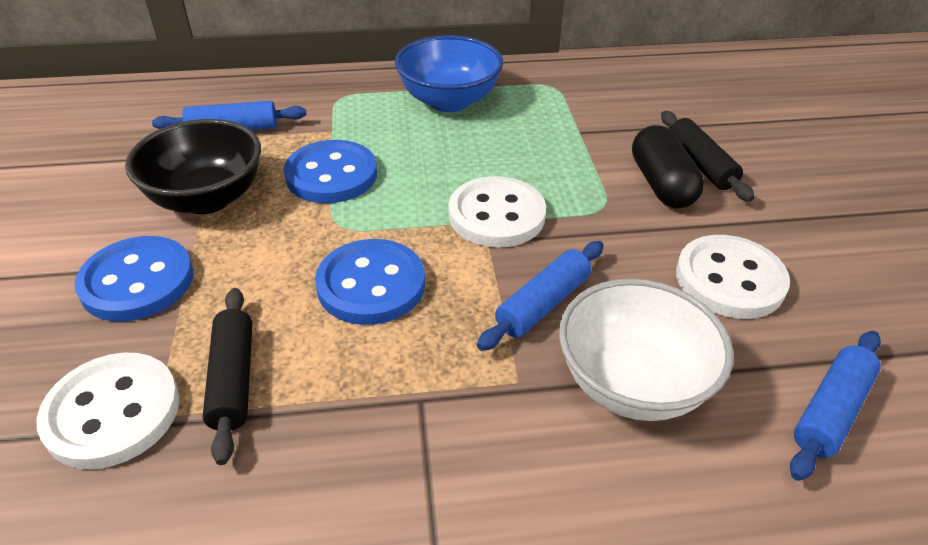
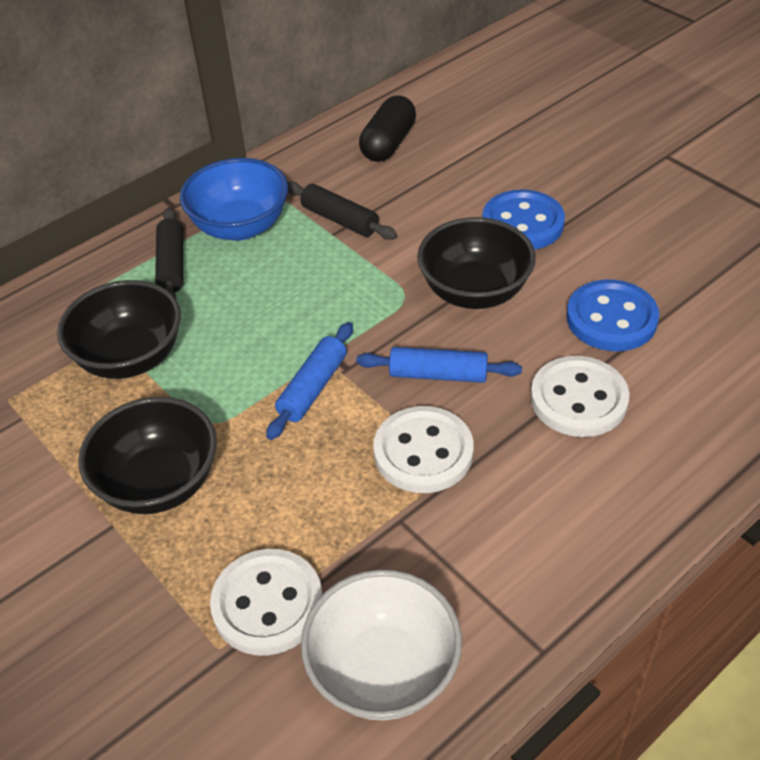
black bowl: [125,119,261,214] = 1 -> [57,280,181,379] [78,397,217,514] [417,217,536,309] = 3
blue button: [75,236,193,321] [284,140,377,203] [315,239,425,325] = 3 -> [482,189,565,250] [566,280,660,351] = 2
blue rolling pin: [152,101,306,130] [477,241,604,351] [790,331,881,481] = 3 -> [266,322,353,440] [356,347,522,383] = 2

